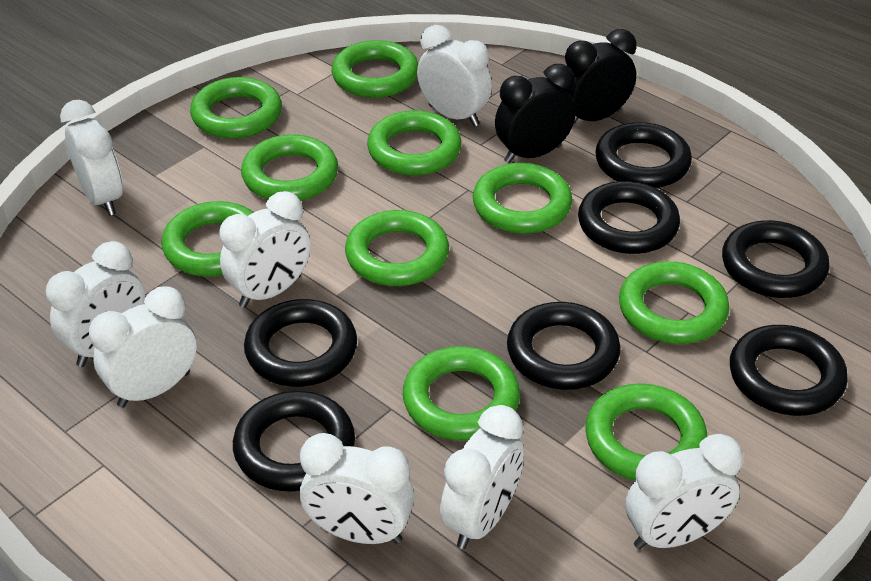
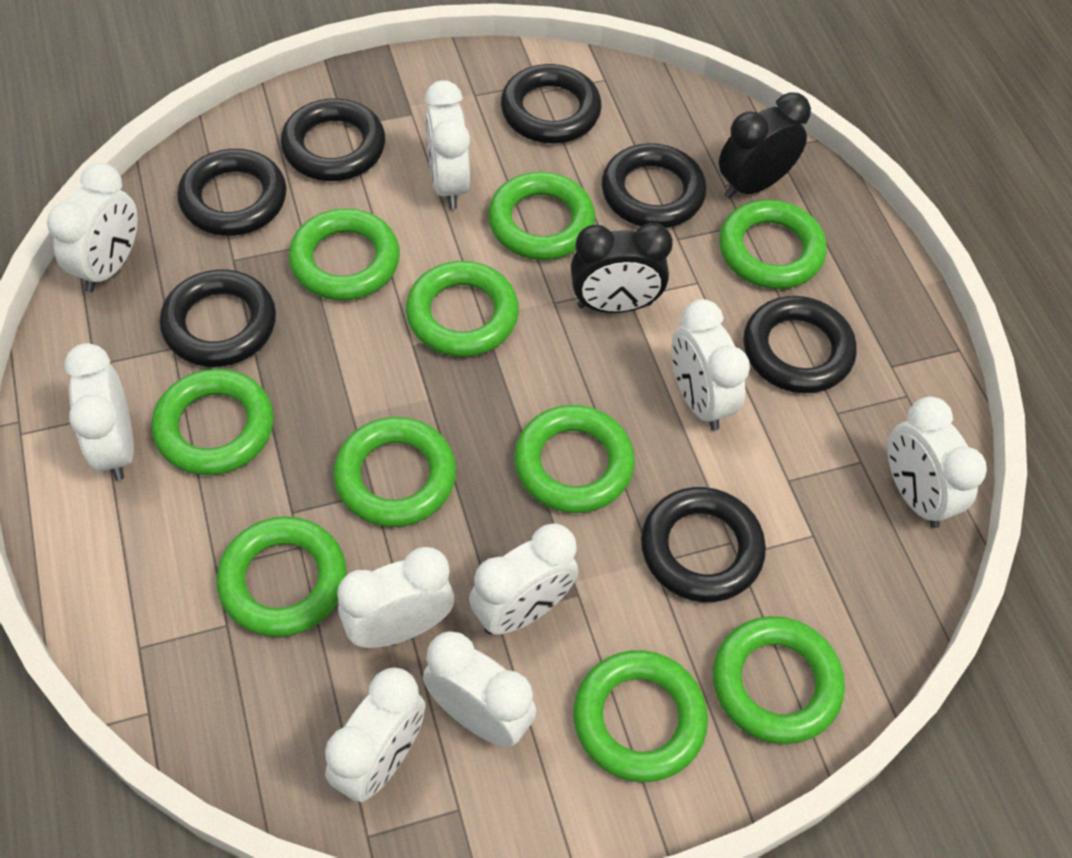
white clock: [46,241,145,367] [60,100,123,216] [89,286,197,408] [219,191,311,308] [300,433,414,544] [417,25,492,127] [440,405,524,549] [625,434,743,549] = 8 -> [47,163,138,292] [64,343,134,480] [325,667,426,802] [337,547,454,648] [423,631,536,747] [425,80,470,209] [469,523,578,635] [672,299,750,430] [888,397,987,528] = 9

